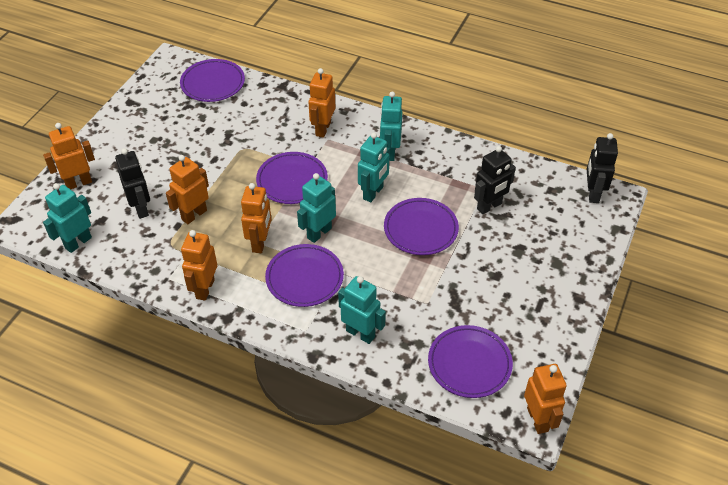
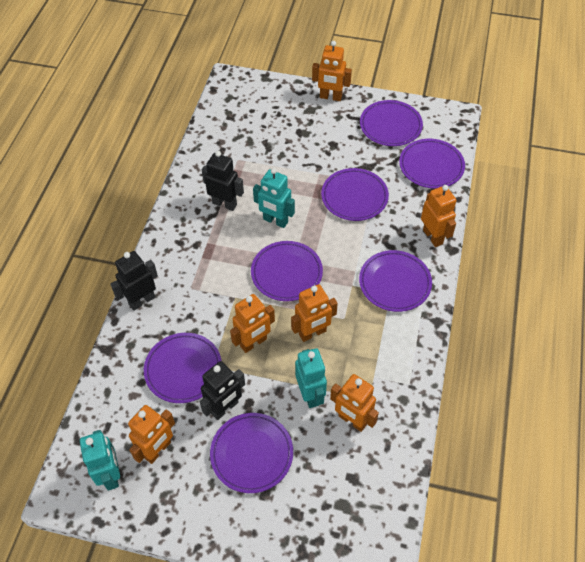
purple plate: [180,59,245,102] [256,152,328,204] [265,244,344,307] [384,198,459,255] [428,325,513,398] = 5 -> [144,333,221,403] [210,413,293,493] [251,241,323,301] [321,168,389,221] [359,250,432,312] [360,100,423,146] [399,139,465,189] = 7
turquoise robot: [43,183,92,253] [297,173,336,243] [338,276,386,344] [358,133,390,202] [380,91,402,161] = 5 -> [80,430,120,491] [253,168,295,228] [295,348,327,408] = 3

